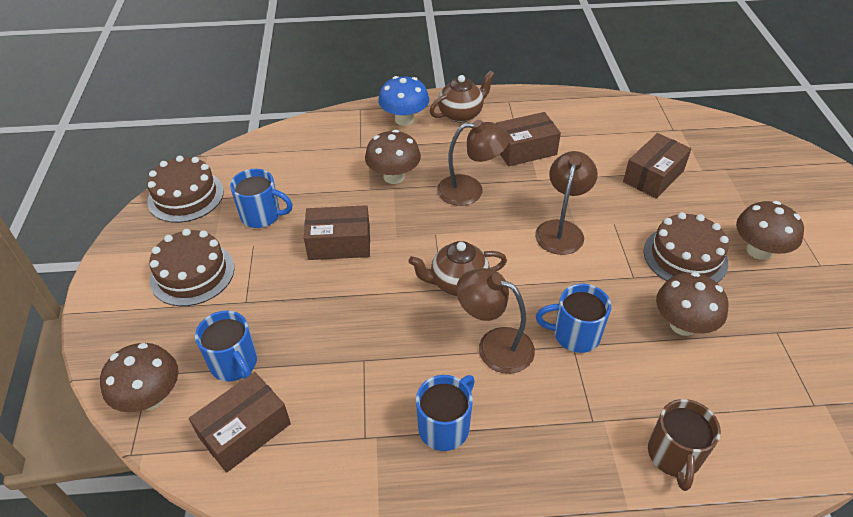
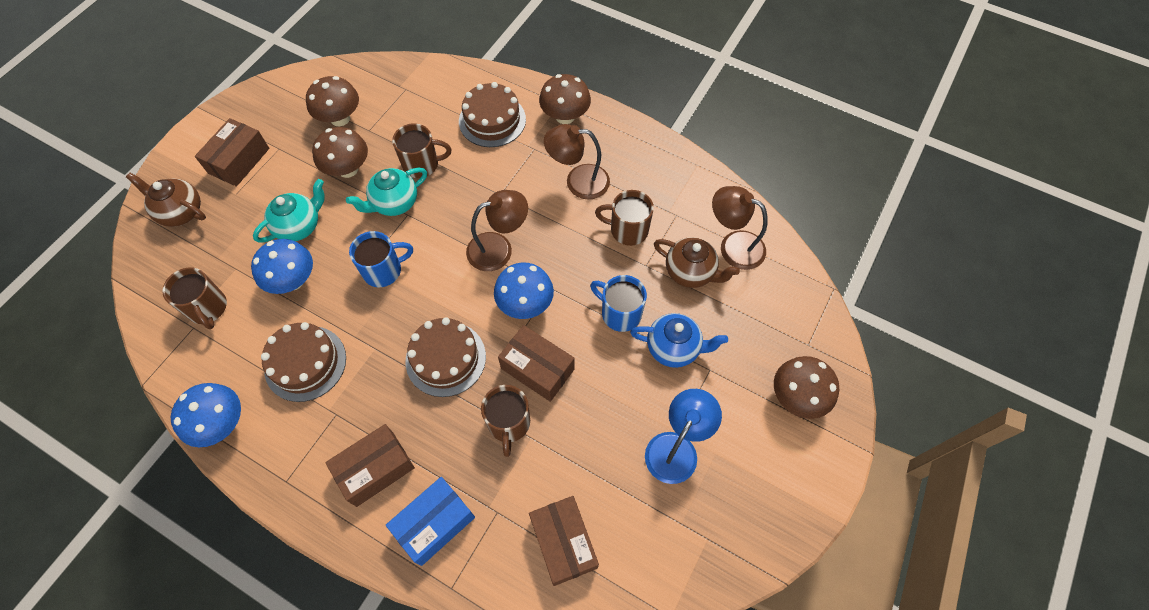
blue box: none = 0 -> [386,477,475,566] = 1
blue lamp: none = 0 -> [645,389,722,484] = 1
blue mug: [195,311,257,382] [230,169,293,228] [416,375,475,451] [536,284,611,353] = 4 -> [349,231,413,287] [590,275,647,332] = 2
blue mushroom: [378,76,429,126] = 1 -> [171,383,241,447] [251,239,313,294] [494,262,554,319] = 3
blue teapot: none = 0 -> [630,313,728,368] = 1
brown mug: [648,399,721,491] = 1 -> [162,268,227,329] [392,123,451,178] [481,385,530,457] [595,190,654,246] = 4
turquoise teapot: none = 0 -> [253,179,325,243] [346,167,427,216] = 2

